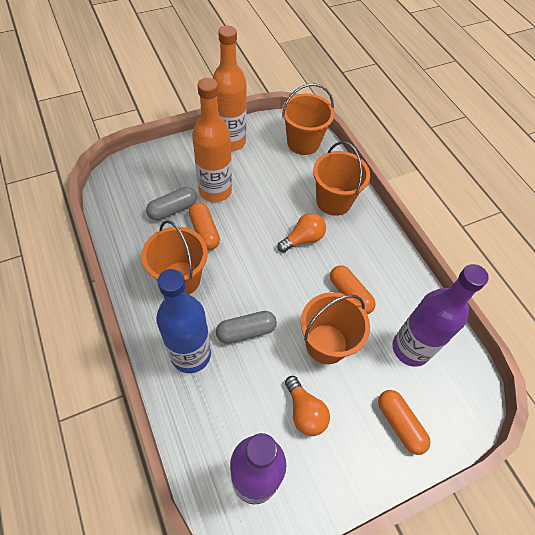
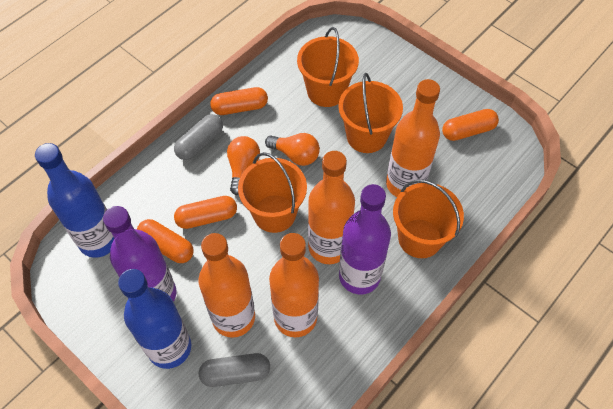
blue bottle: [156,269,211,373] = 1 -> [35,143,114,258] [118,269,191,369] = 2
orange bottle: [192,78,232,202] [212,26,247,151] = 2 -> [199,233,255,338] [269,233,319,337] [308,151,355,264] [386,79,440,197] = 4
orange capsule: [189,202,220,250] [330,265,376,314] [378,390,431,455] = 3 -> [137,219,194,263] [174,196,237,229] [210,87,268,115] [442,109,499,141] = 4

